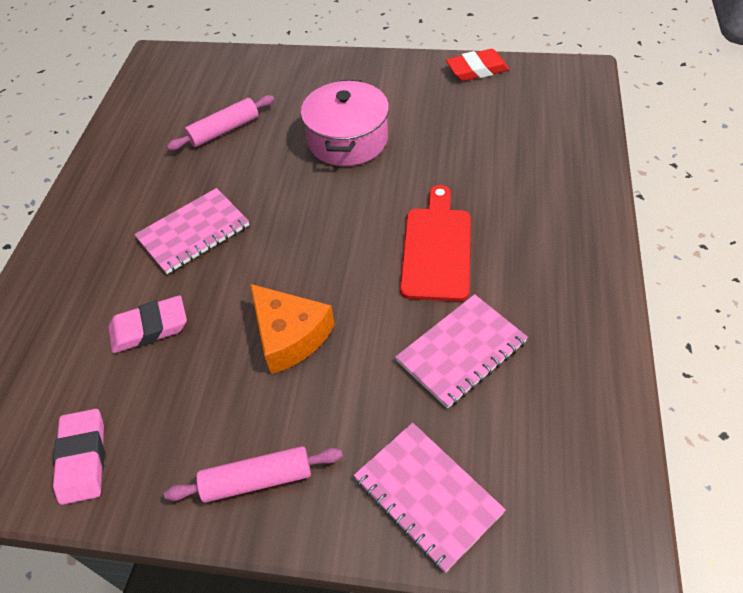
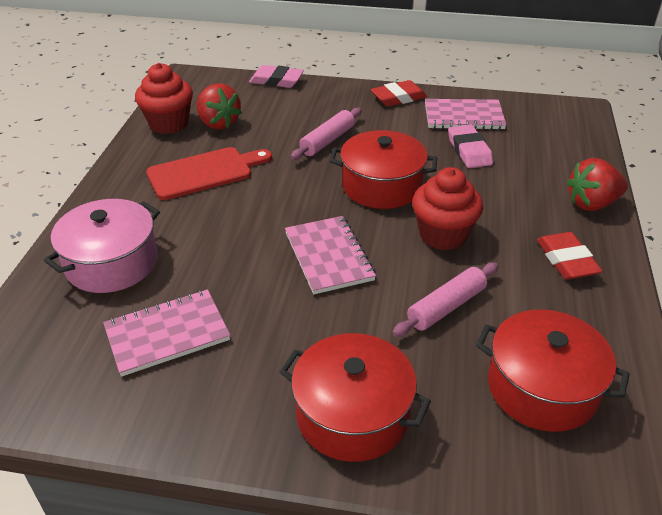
orange cheese: [250,284,335,374] = 1 -> none = 0
red cupcake: none = 0 -> [135,63,193,134] [412,167,483,250] = 2
red eraser: [446,49,509,81] = 1 -> [370,80,427,107] [537,232,603,279] = 2
red pot: none = 0 -> [280,333,431,462] [330,130,437,209] [476,309,630,432] = 3
red strawberry: none = 0 -> [197,83,242,130] [567,158,628,211] = 2

